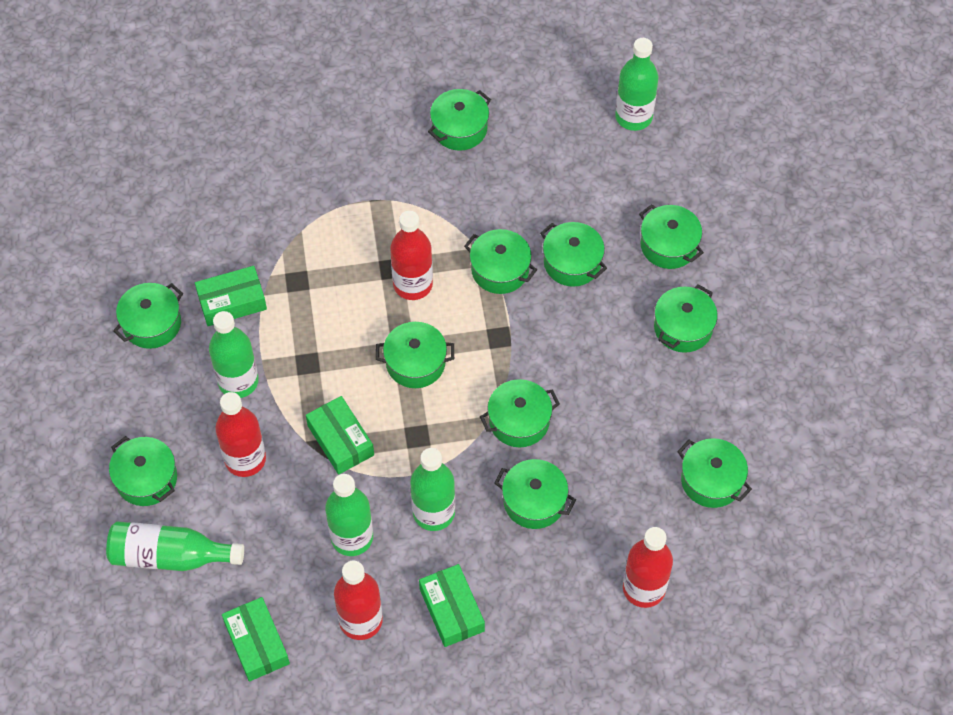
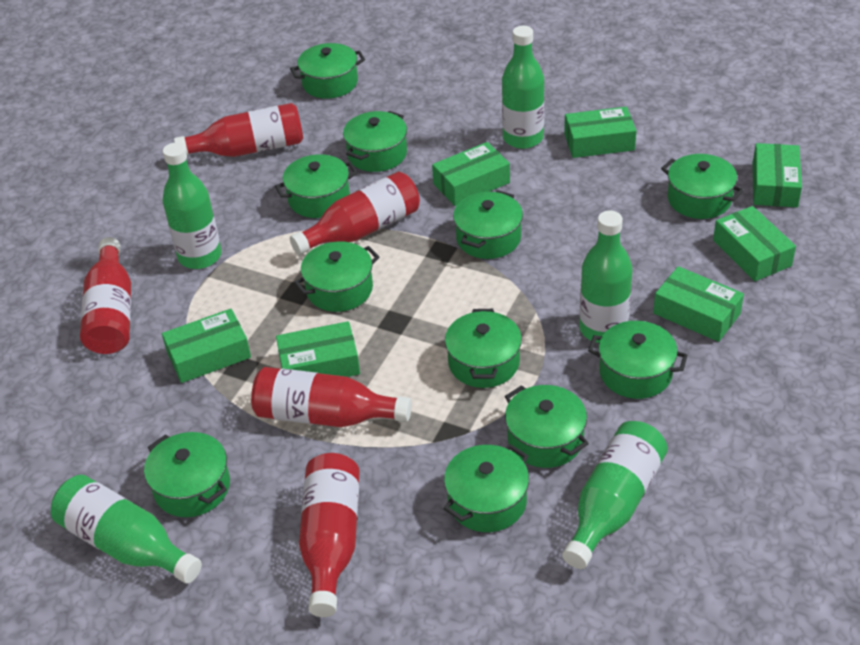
green box: [195,266,267,326] [222,597,290,681] [306,396,374,475] [419,564,485,647] = 4 -> [162,309,251,383] [276,321,360,377] [432,142,510,206] [564,107,636,158] [653,266,744,342] [713,206,796,281] [753,143,802,207] = 7
red bottle: [215,392,266,477] [334,561,383,640] [390,211,433,300] [623,527,673,608] = 4 -> [80,237,131,354] [174,103,303,157] [251,367,412,427] [290,172,420,255] [299,453,360,617] = 5

